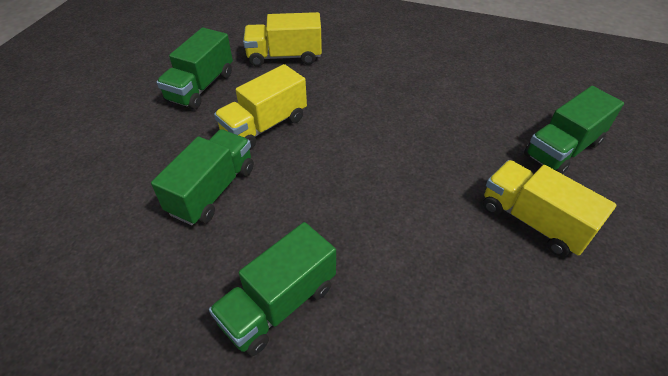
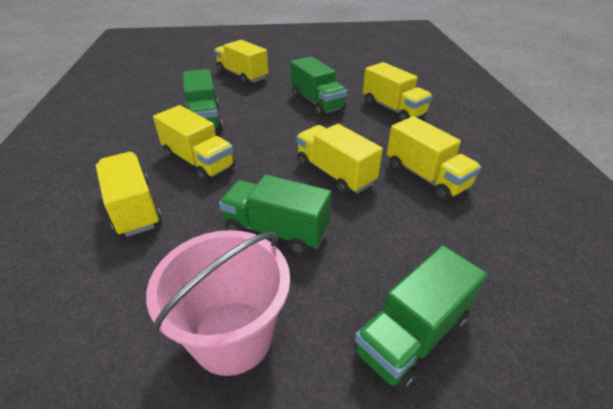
pink bucket: none = 0 -> [146,230,290,376] = 1
yellow truck: [214,64,307,150] [243,12,322,67] [483,160,616,257] = 3 -> [96,152,162,237] [153,105,235,182] [214,40,268,85] [296,124,383,195] [363,62,433,122] [387,116,481,201] = 6

